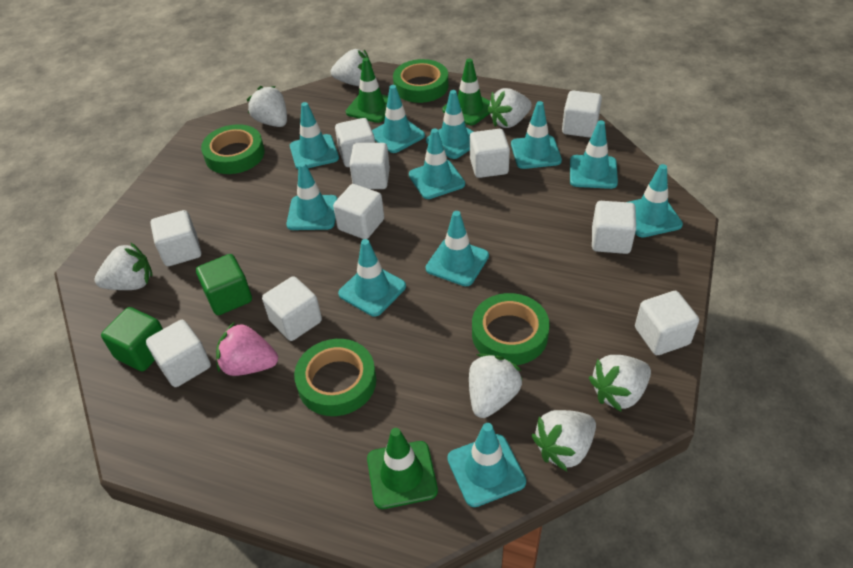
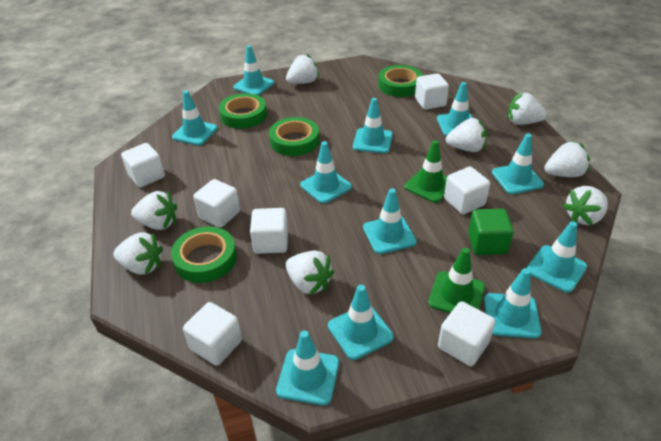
green cube: [101,307,163,372] [196,254,252,315] = 2 -> [468,209,514,255] = 1
green traffic cone: [346,58,388,123] [367,428,438,509] [442,59,490,125] = 3 -> [404,140,447,203] [428,248,485,313] = 2
pink strawberry: [216,322,278,376] = 1 -> none = 0
white cube: [146,320,211,387] [150,210,201,266] [262,276,322,341] [333,184,384,239] [335,118,375,167] [349,143,390,189] [470,129,510,178] [562,91,602,138] [592,201,636,254] [635,291,699,355] = 10 -> [121,143,165,187] [183,302,242,366] [193,179,240,228] [250,208,288,254] [415,73,449,110] [438,301,495,366] [444,166,490,214] = 7
white strawberry: [94,242,153,290] [247,86,287,127] [330,49,372,86] [469,354,522,418] [487,88,532,128] [532,410,596,471] [589,355,651,412] = 7 -> [113,233,163,275] [131,191,177,230] [285,251,334,296] [286,54,319,84] [446,118,487,152] [507,93,547,125] [544,141,590,177] [563,186,608,225] = 8

